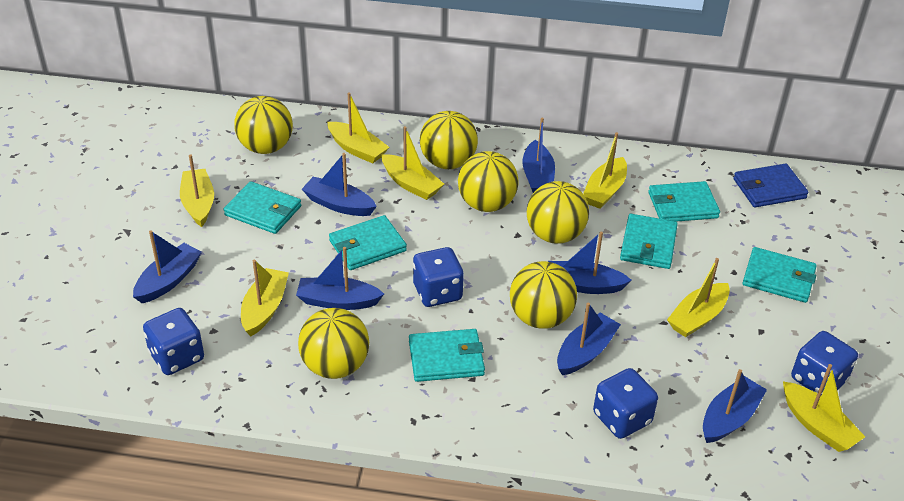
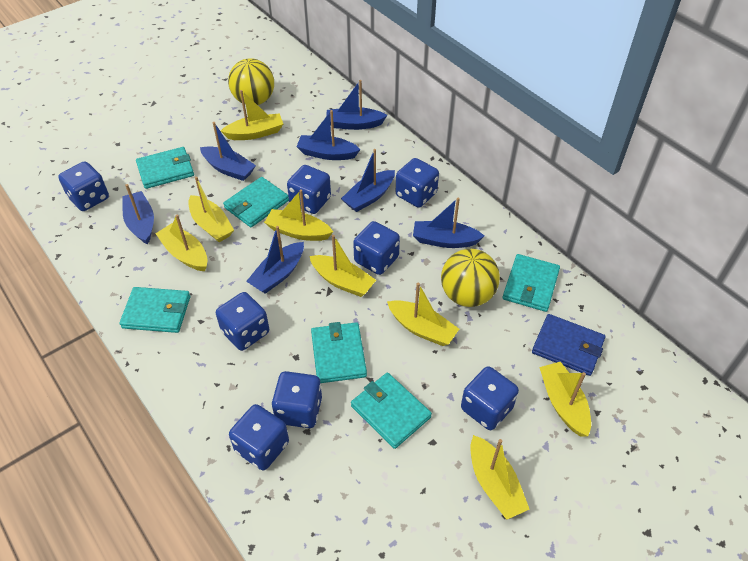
blue dice: [143,308,204,375] [413,247,464,307] [593,368,658,439] [791,331,858,395] = 4 -> [58,161,109,211] [216,292,269,351] [229,404,289,470] [272,371,322,428] [287,165,331,214] [353,221,400,275] [396,158,439,208] [461,366,519,430] = 8
yellow ball: [234,96,293,154] [298,308,369,379] [420,111,478,169] [458,151,519,212] [510,261,577,329] [527,181,589,244] = 6 -> [228,58,274,105] [441,249,500,307] = 2
yellow boat: [180,155,214,227] [241,260,289,336] [327,92,389,163] [381,126,444,200] [583,132,627,209] [667,258,730,337] [783,364,865,452] = 7 -> [155,214,207,271] [188,177,234,242] [221,90,283,140] [264,189,333,241] [309,235,376,297] [387,283,459,346] [471,435,530,520] [539,362,591,436] = 8

